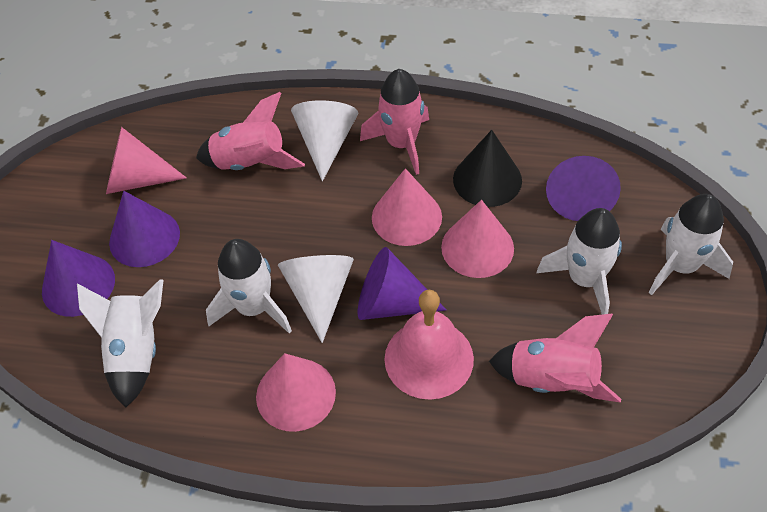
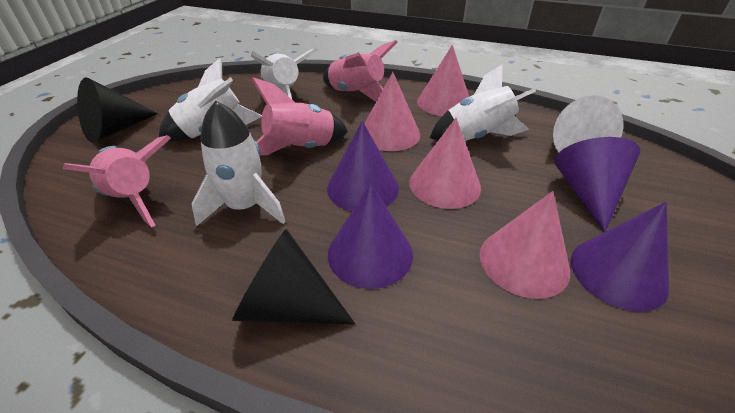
black cone: [453,130,522,207] = 1 -> [77,77,158,143] [232,229,355,325] = 2
pink bell: [384,290,474,400] = 1 -> none = 0
white cone: [278,255,354,343] [291,100,358,181] = 2 -> [553,95,624,153] = 1

